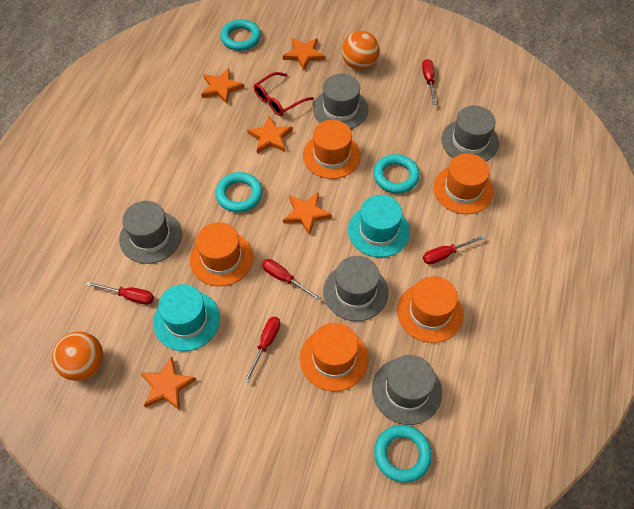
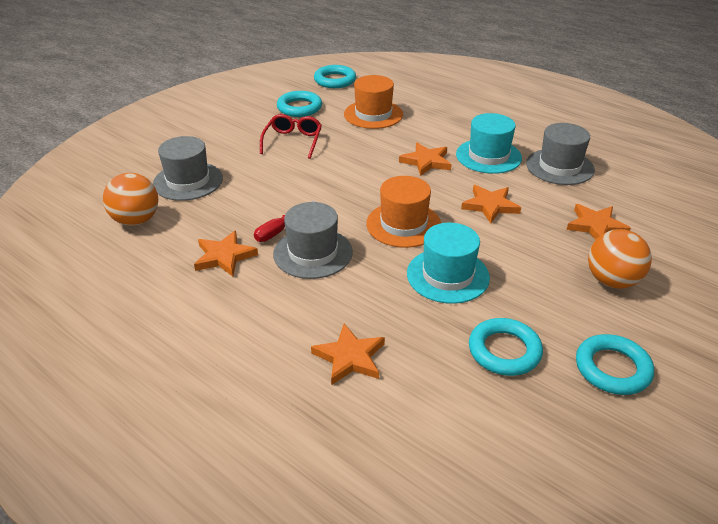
grey hat: [119,201,182,264] [313,74,368,129] [323,256,388,321] [372,355,442,425] [441,106,499,161] = 5 -> [153,136,223,201] [273,202,353,279] [526,123,595,185] = 3
orange hat: [190,222,253,286] [300,323,368,392] [303,120,361,179] [397,276,463,343] [433,153,494,214] = 5 -> [344,75,403,129] [366,176,441,248] = 2
red screwdriver: [86,281,154,305] [244,317,280,383] [262,259,321,301] [422,59,436,105] [423,235,485,264] = 5 -> [254,201,316,242] = 1

